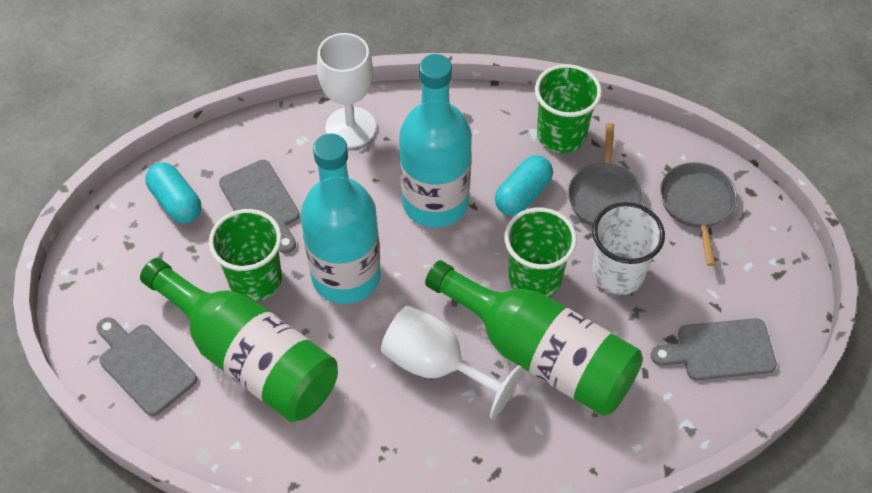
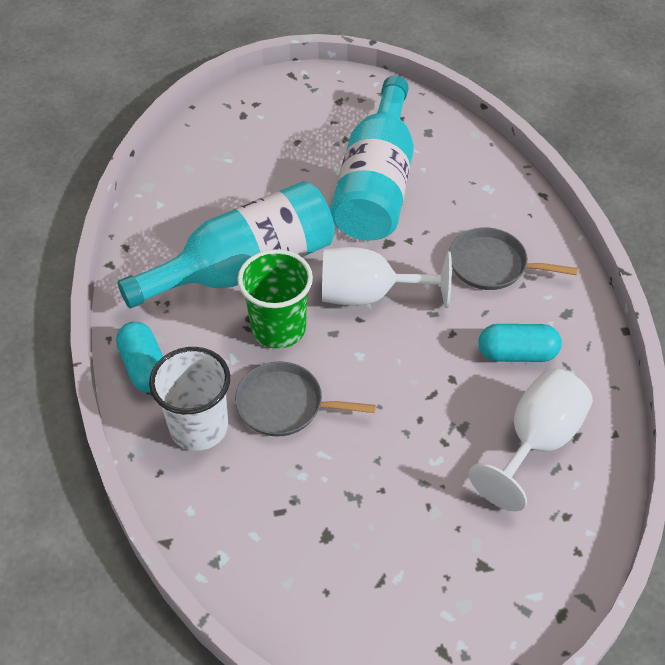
green bottle: [140,258,338,422] [425,260,643,416] = 2 -> none = 0
green cup: [209,209,282,302] [504,207,577,297] [535,64,602,153] = 3 -> [237,249,313,349] = 1
grey cutting board: [96,317,197,416] [219,160,300,253] [651,318,777,380] = 3 -> none = 0

